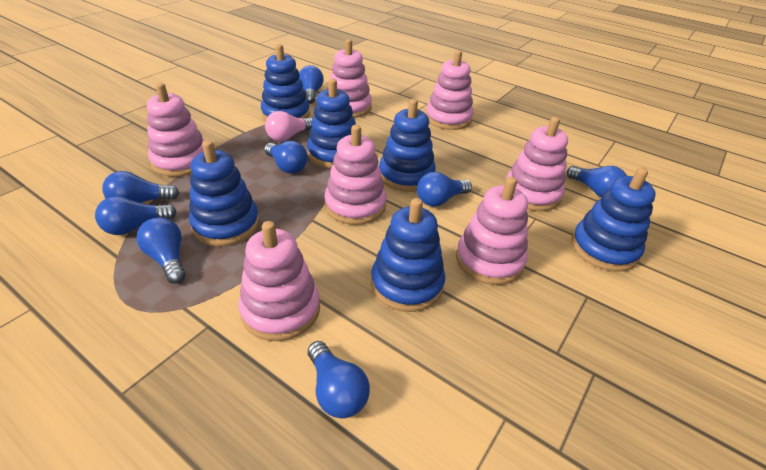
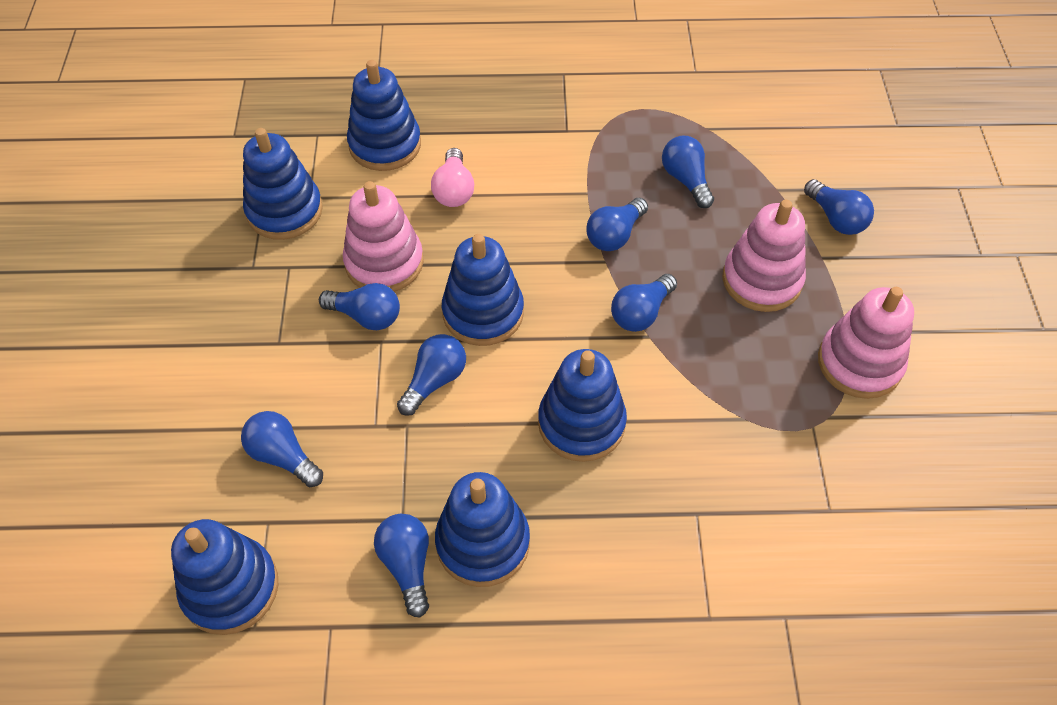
pink stacking toy: [147,83,204,177] [238,221,320,341] [324,125,386,225] [330,39,372,118] [426,50,474,130] [456,177,528,285] [504,117,568,211] = 7 -> [343,181,424,292] [722,200,806,312] [818,287,914,399] = 3

